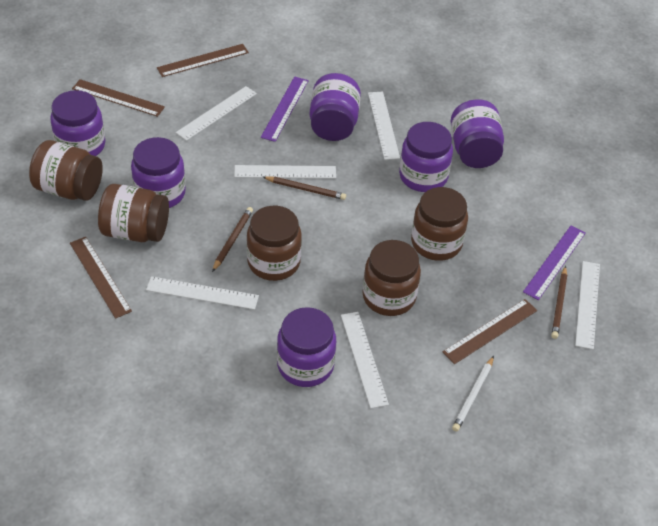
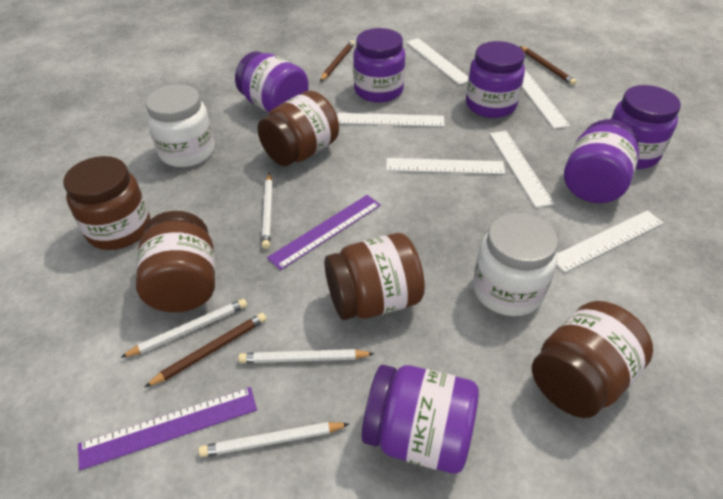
brown ruler: [70,237,132,319] [72,79,165,117] [157,44,249,77] [443,299,537,364] = 4 -> none = 0
white jar: none = 0 -> [146,84,215,167] [473,213,558,316] = 2
white pencil: [452,356,494,432] = 1 -> [120,299,247,358] [198,422,349,457] [238,349,375,363] [262,173,273,249] = 4

